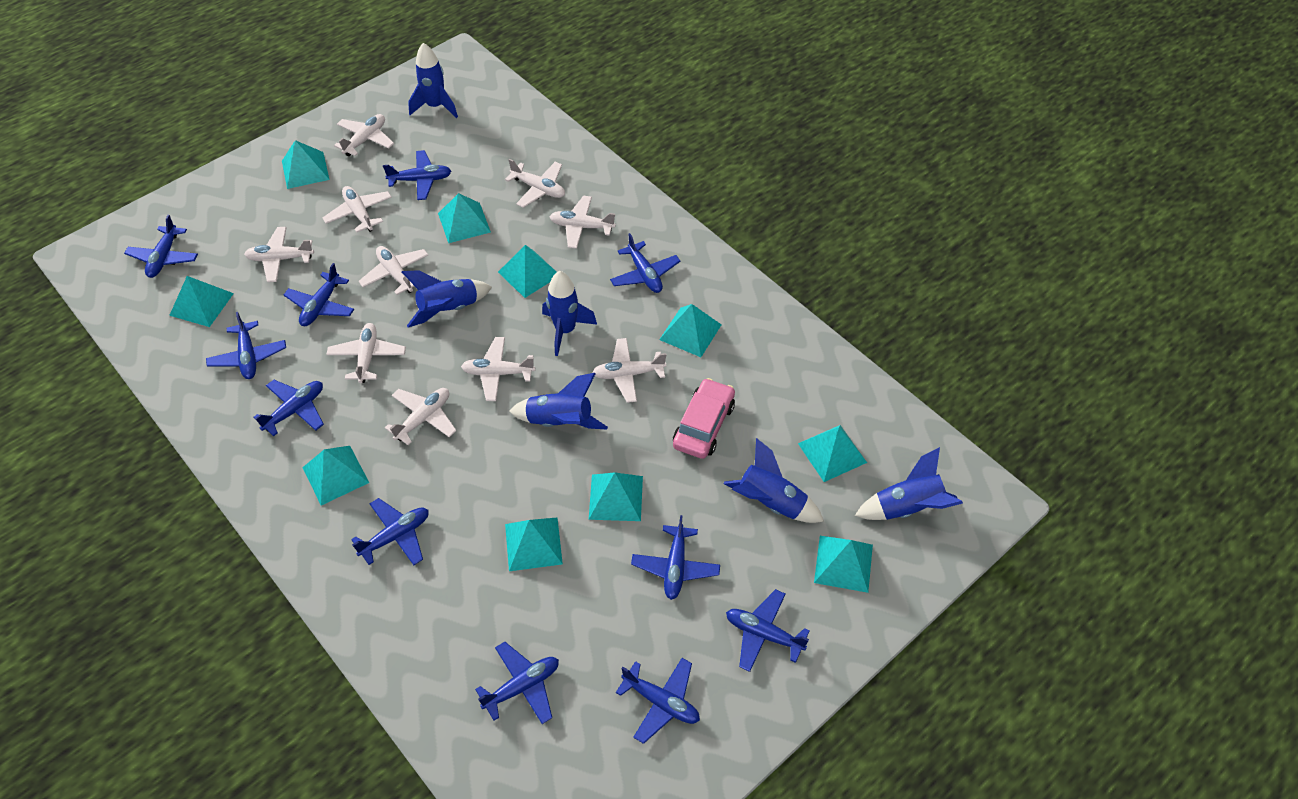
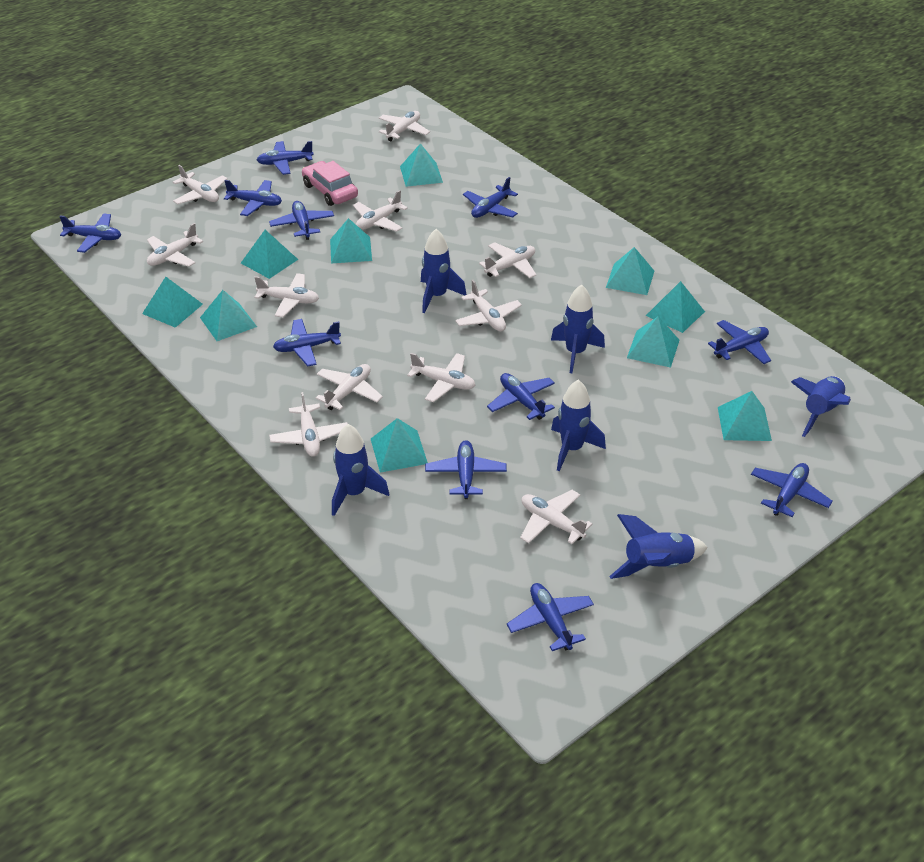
white plane: [244,227,314,282] [322,186,392,232] [326,323,406,383] [334,114,394,156] [359,246,428,295] [385,388,457,445] [461,337,535,401] [505,159,565,208] [550,196,616,249] [592,338,667,403] = 10 -> [147,223,203,267] [172,165,228,204] [254,273,319,317] [269,392,348,457] [316,364,383,410] [353,190,408,232] [379,111,430,141] [407,353,476,402] [455,280,522,331] [479,242,537,278] [520,490,593,544] = 11

